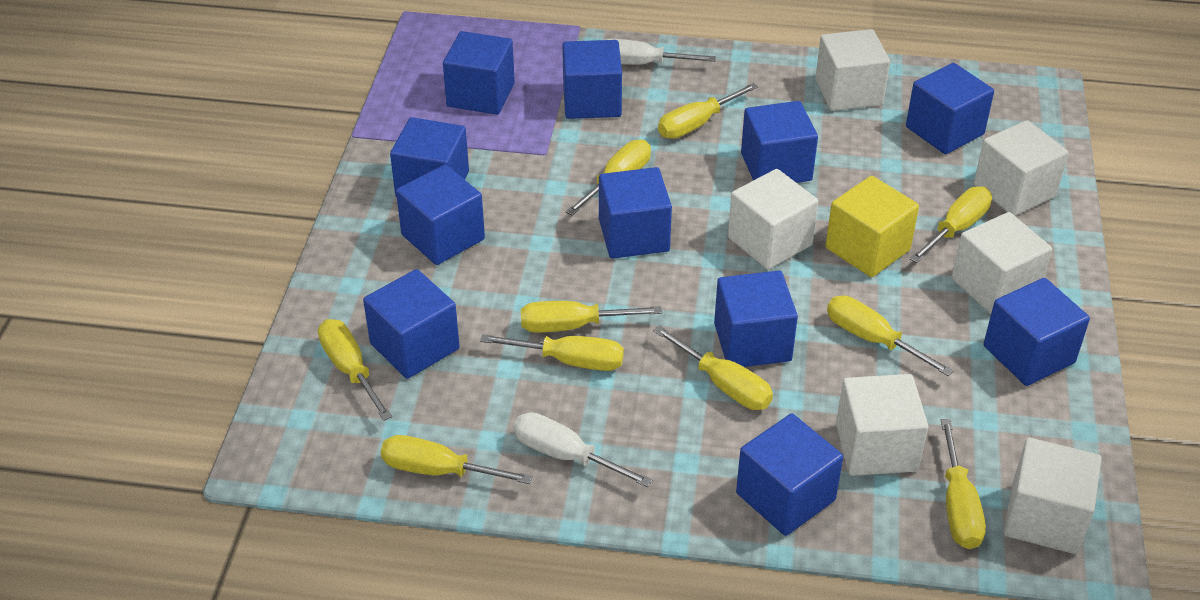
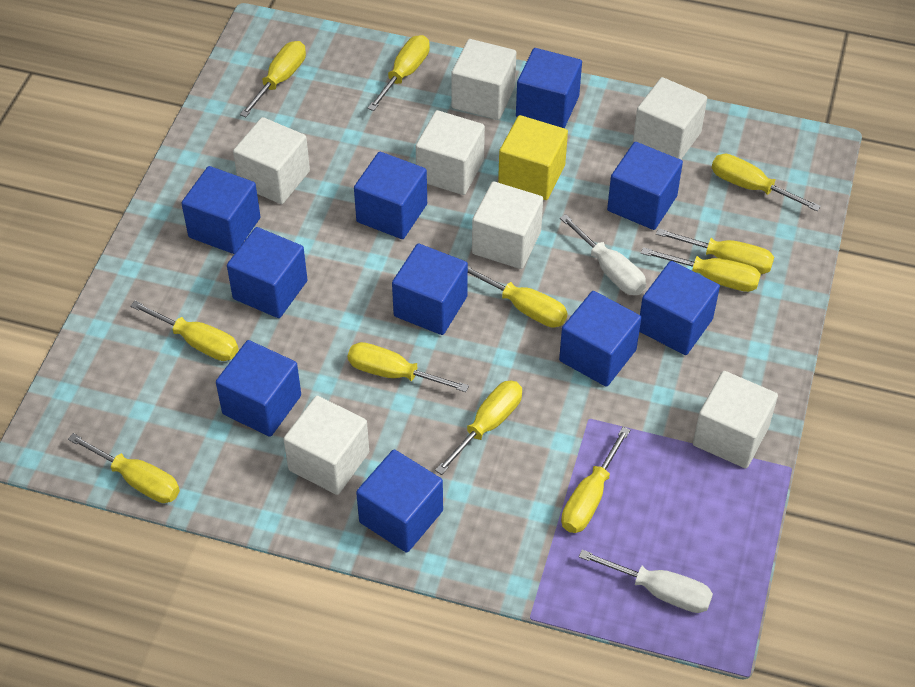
blue cube: [363,269,460,379] [390,117,469,198] [396,164,485,265] [443,31,515,115] [562,40,622,119] [599,167,672,259] [714,271,798,367] [736,414,843,536] [741,101,818,183] [906,63,994,154] [983,278,1090,386] = 11 -> [181,166,261,254] [216,340,301,437] [227,227,308,318] [354,152,427,239] [356,450,443,553] [392,243,468,335] [516,48,582,128] [559,291,641,387] [607,142,683,230] [639,261,720,355] = 10
white cube: [728,169,818,269] [815,29,890,111] [836,374,928,476] [952,212,1052,314] [974,120,1069,216] [1004,438,1102,554] = 6 -> [233,117,310,204] [284,396,369,495] [416,110,485,195] [451,39,516,120] [472,181,543,269] [633,77,707,160] [693,371,778,468] = 7
yellow screwdriver: [318,319,392,421] [381,435,533,484] [480,334,624,371] [521,301,662,332] [566,140,651,216] [653,325,773,410] [658,83,758,139] [827,295,954,376] [909,187,992,263] [941,419,986,549] = 10 -> [68,433,180,503] [130,301,239,361] [240,41,306,117] [348,342,469,392] [368,35,430,111] [435,381,522,475] [468,266,568,328] [561,427,630,533] [641,247,761,292] [656,228,774,274] [712,154,821,211] = 11

